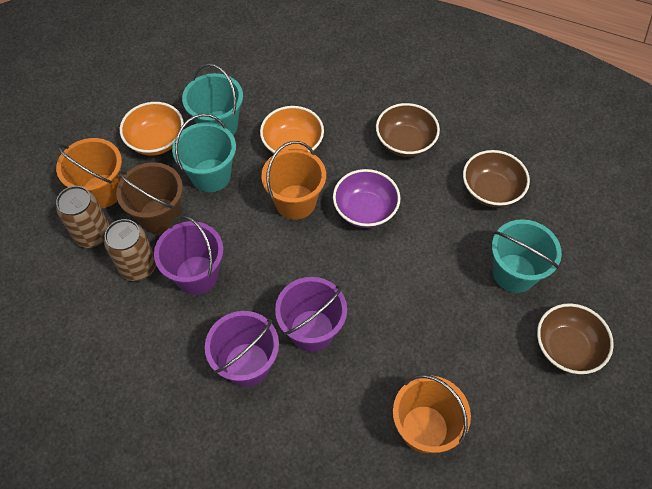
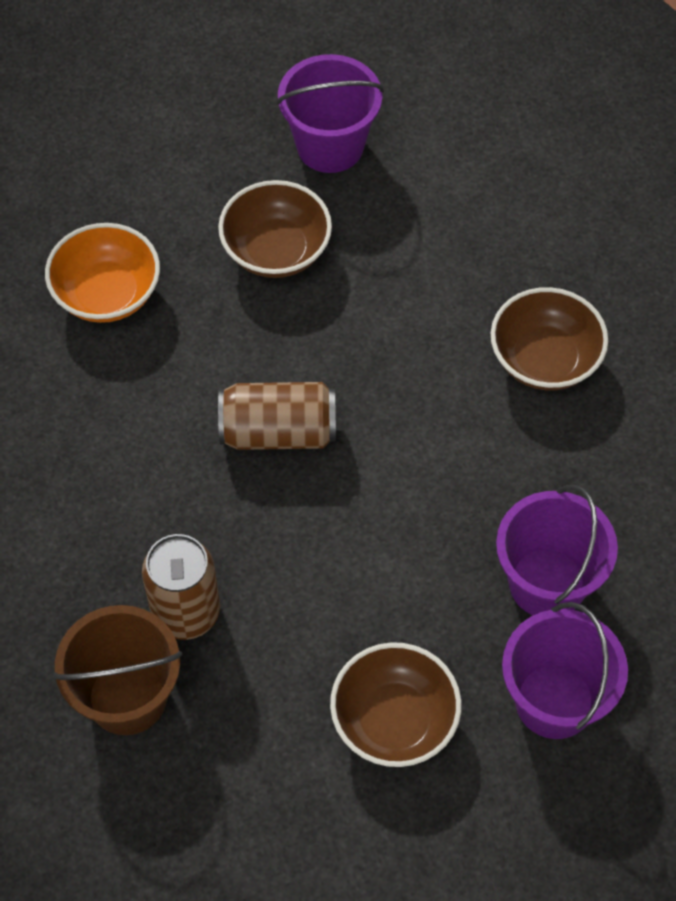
orange bowl: [120,102,184,156] [260,106,324,154] = 2 -> [45,223,160,323] = 1
orange bucket: [56,138,122,208] [261,141,326,220] [393,375,471,453] = 3 -> none = 0
purple bowl: [333,169,400,228] = 1 -> none = 0
turquoise bucket: [172,114,236,192] [182,63,243,135] [492,219,562,293] = 3 -> none = 0

